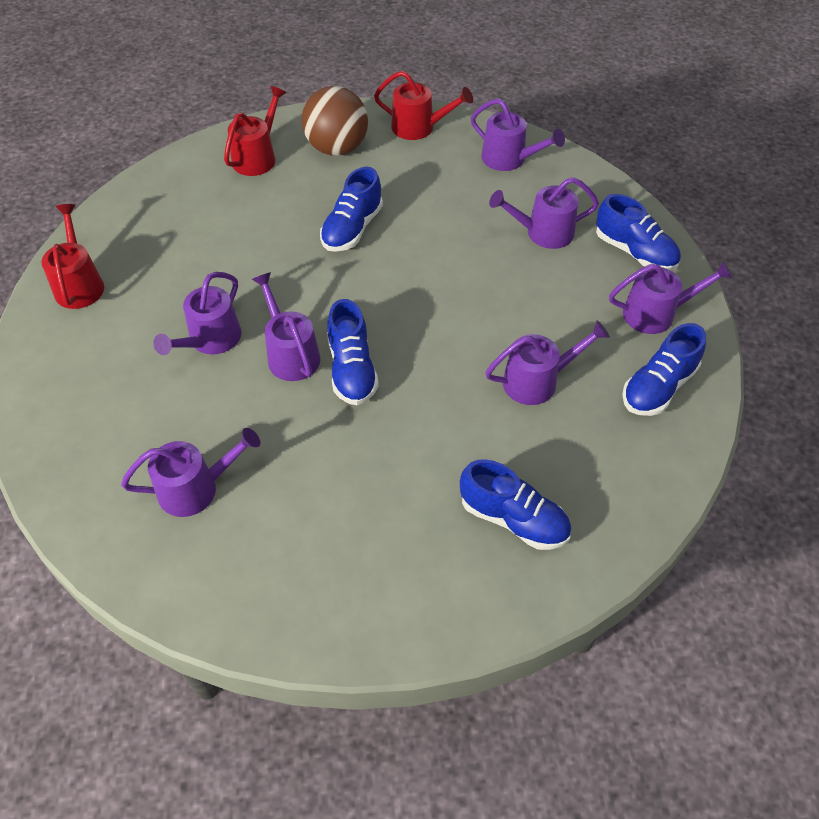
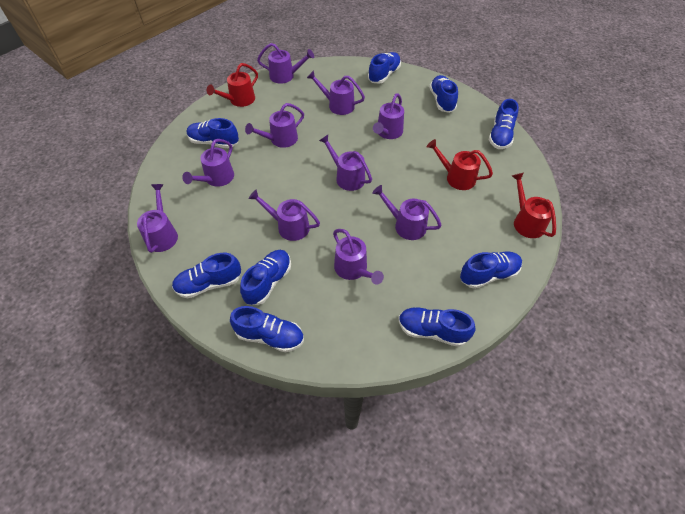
blue shoe: [320,167,383,252] [327,299,379,405] [460,459,571,550] [596,194,681,271] [622,323,706,416] = 5 -> [172,253,241,298] [187,118,239,148] [230,306,304,352] [240,250,291,305] [368,52,401,84] [399,307,475,347] [429,75,458,113] [460,251,522,289] [489,99,519,149] = 9
brown ball: [302,86,368,156] = 1 -> none = 0
purple watering can: [121,428,260,517] [153,272,241,355] [252,272,320,381] [471,99,565,171] [485,320,610,405] [489,177,599,249] [609,261,733,334] = 7 -> [137,184,178,253] [182,139,234,187] [245,103,304,148] [248,189,320,241] [257,43,314,84] [307,70,365,115] [319,135,372,191] [333,229,384,285] [372,185,442,240] [373,93,404,139] = 10

